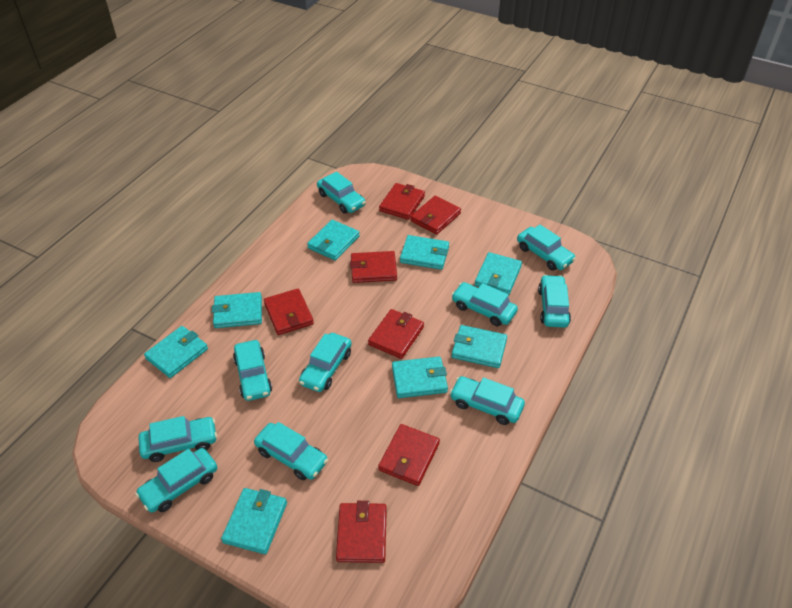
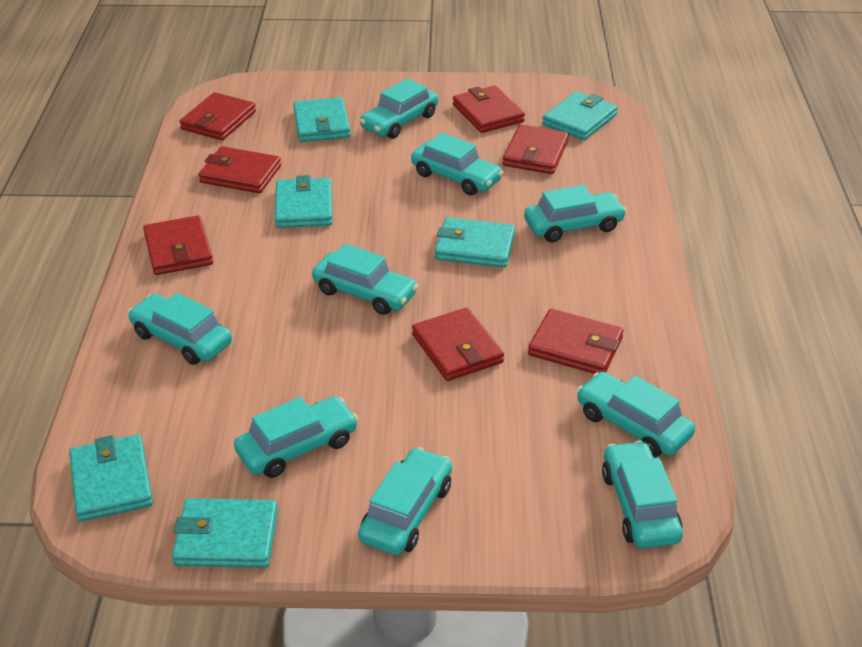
turquoise car: [135,448,217,513] [138,416,217,462] [233,340,272,401] [254,422,328,480] [299,333,352,392] [317,172,366,214] [450,376,525,425] [451,282,518,326] [517,225,576,271] [538,275,571,328] = 10 -> [128,293,232,365] [234,396,358,478] [312,244,418,315] [358,447,452,555] [360,79,438,139] [411,133,504,195] [524,185,627,242] [577,372,695,457] [602,441,683,548] = 9
turquoise wallet: [144,326,208,378] [212,292,262,328] [221,488,287,554] [307,220,360,261] [392,357,448,398] [400,235,449,270] [452,325,507,368] [475,252,522,295] = 8 -> [69,434,153,522] [172,498,278,568] [275,175,333,228] [293,97,350,142] [435,217,515,268] [542,91,618,140] = 6

